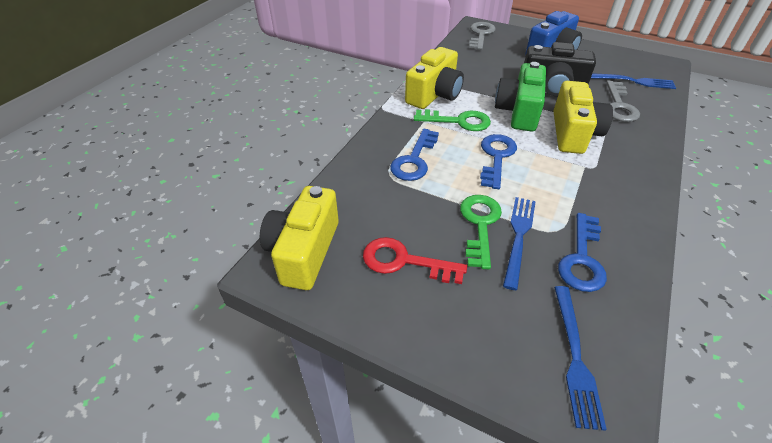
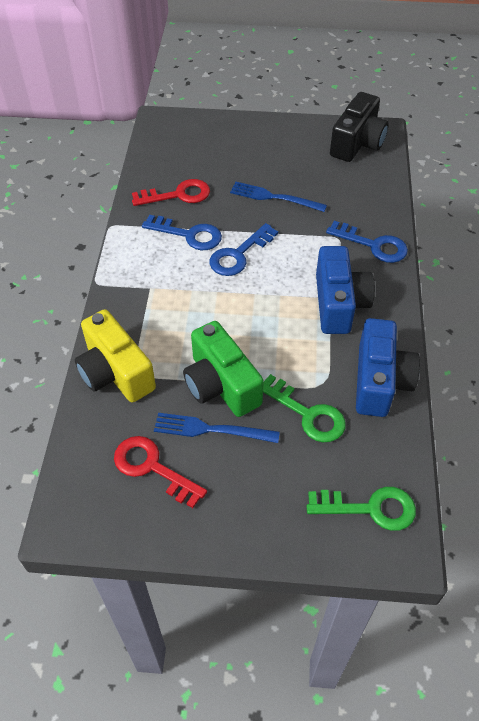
blue camera: [525,11,582,54] = 1 -> [316,246,375,334] [356,318,420,417] = 2
blue fork: [503,197,536,290] [554,286,607,431] [591,73,676,89] = 3 -> [154,413,280,443] [230,182,327,212] = 2
grey key: [469,22,496,50] [606,81,640,122] = 2 -> none = 0
red key: [363,237,467,284] = 1 -> [114,436,207,508] [132,179,210,206] = 2
yellow camera: [260,186,339,290] [405,47,464,109] [554,81,613,154] = 3 -> [75,309,156,402] = 1

